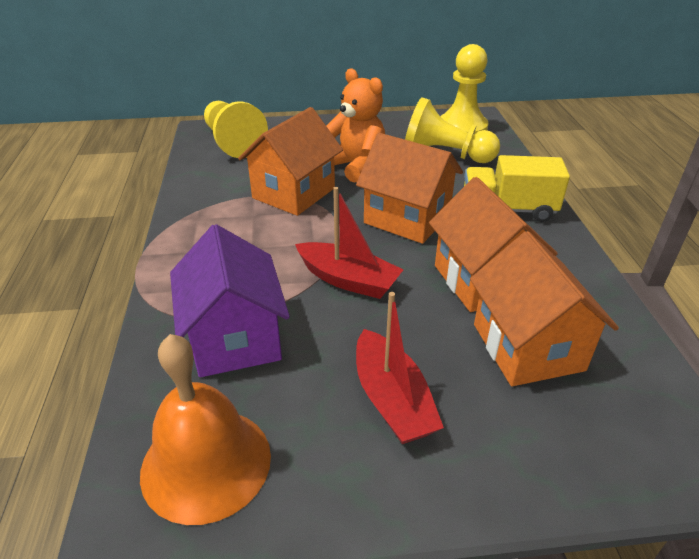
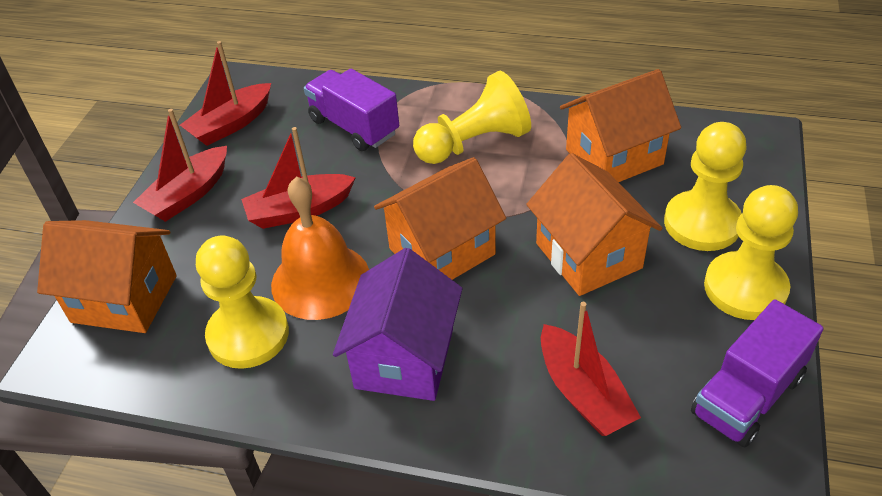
orange teddy bear: [327,69,385,183] = 1 -> none = 0
purple truck: none = 0 -> [304,69,399,151] [691,299,823,447] = 2
red boat: [295,187,403,299] [356,292,444,444] = 2 -> [133,109,227,222] [180,41,271,146] [241,127,356,229] [541,302,641,436] = 4
yellow pawn: [204,101,268,158] [405,97,500,163] [440,44,489,134] = 3 -> [196,235,289,369] [413,71,531,164] [664,122,747,251] [704,185,798,320] = 4
yellow truck: [464,155,570,222] = 1 -> none = 0

